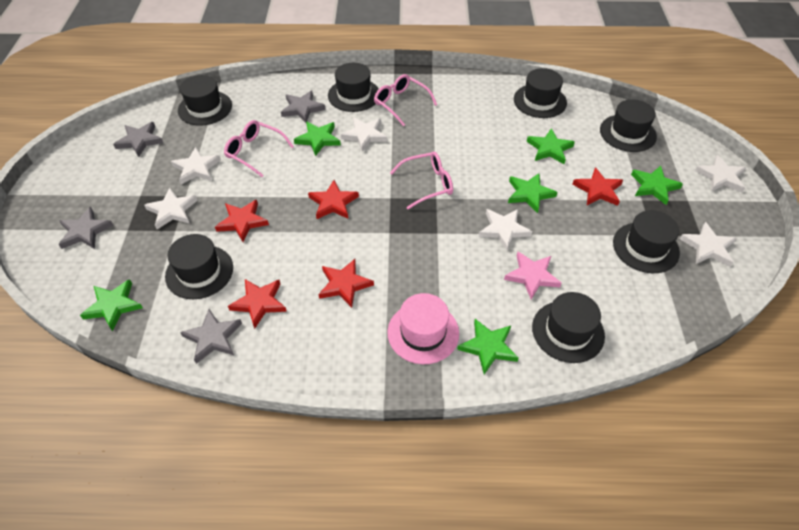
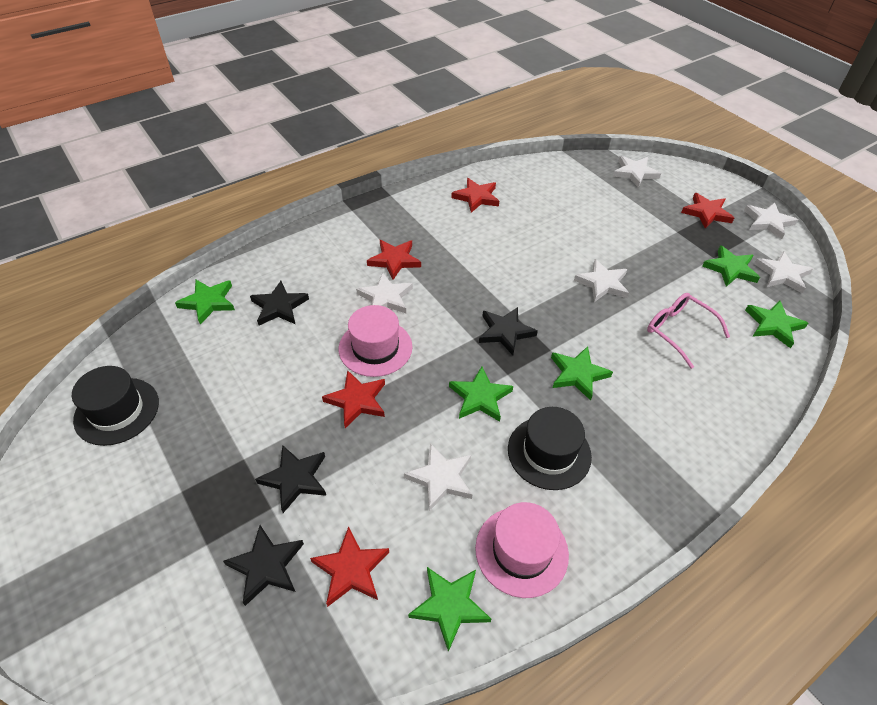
black hat: [165,234,233,299] [178,75,232,126] [328,63,379,112] [514,68,567,118] [532,292,605,363] [600,99,657,152] [613,210,680,273] = 7 -> [72,366,159,446] [508,407,592,490] = 2
black star: none = 0 -> [223,525,304,606] [250,281,309,325] [255,445,326,513] [479,307,538,355] = 4
grey star: [59,207,114,249] [113,122,163,157] [180,309,242,364] [281,91,325,123] = 4 -> none = 0
pink glasses: [224,120,294,177] [374,74,437,127] [390,152,453,210] = 3 -> [647,293,730,369] = 1
pink hat: [387,293,459,364] = 1 -> [339,305,412,377] [475,502,569,598] = 2
pink star: [504,252,562,299] = 1 -> none = 0

